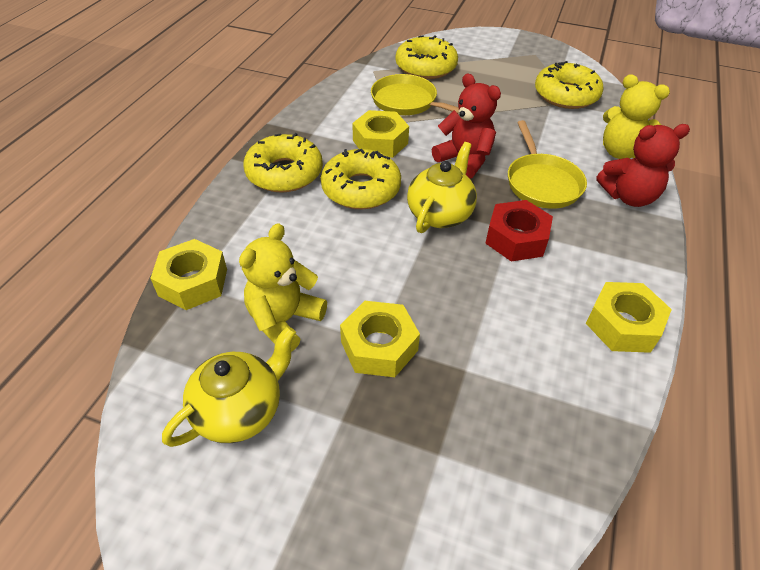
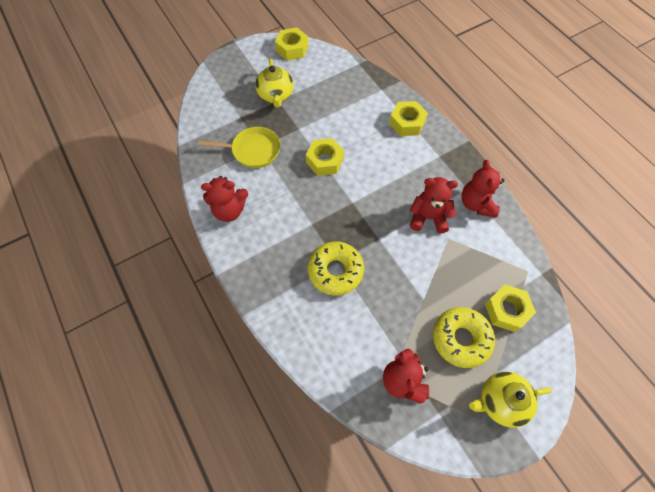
red nut: [485,200,553,262] = 1 -> none = 0
red teddy bear: [432,74,501,178] [596,124,690,207] = 2 -> [201,176,248,222] [383,349,429,404] [410,177,458,234] [461,160,505,218] = 4
yellow donut: [243,133,323,193] [321,149,401,209] [395,35,458,79] [535,61,604,109] = 4 -> [308,241,364,295] [433,307,495,368] = 2
yellow pan: [371,74,459,115] [508,120,587,209] = 2 -> [198,127,280,168] = 1
yellow teddy bear: [239,223,327,352] [603,74,670,159] = 2 -> none = 0

